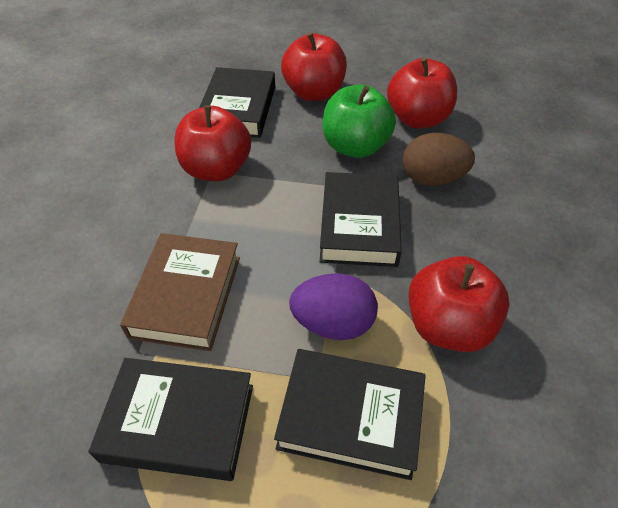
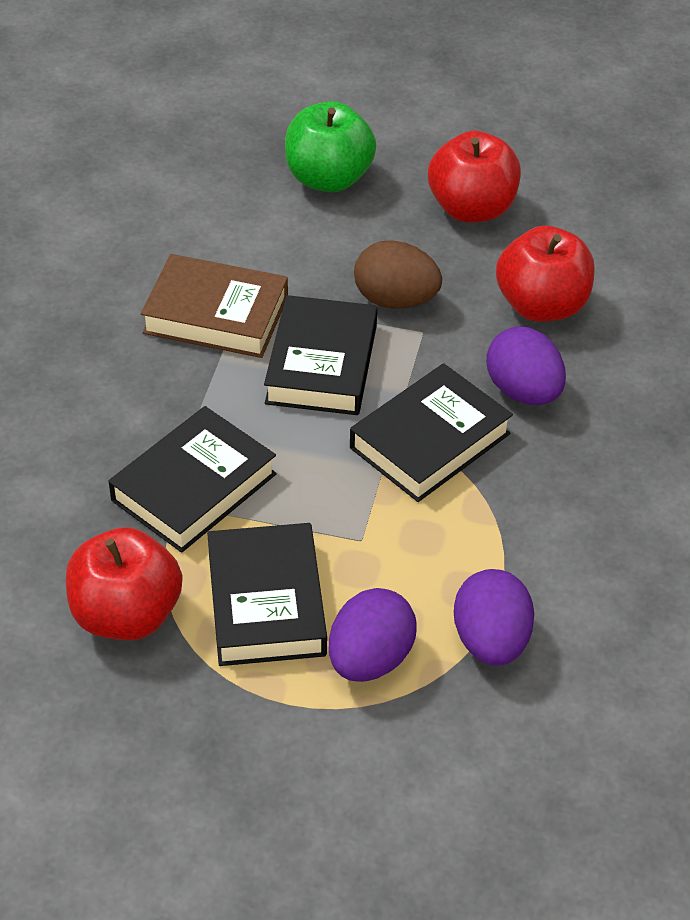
purple egg: [289,273,378,340] = 1 -> [329,588,417,682] [454,569,534,666] [486,327,566,405] = 3
red apple: [174,106,251,181] [281,32,347,101] [387,58,457,128] [408,256,510,352] = 4 -> [66,527,182,640] [428,131,521,223] [496,226,595,322] = 3

